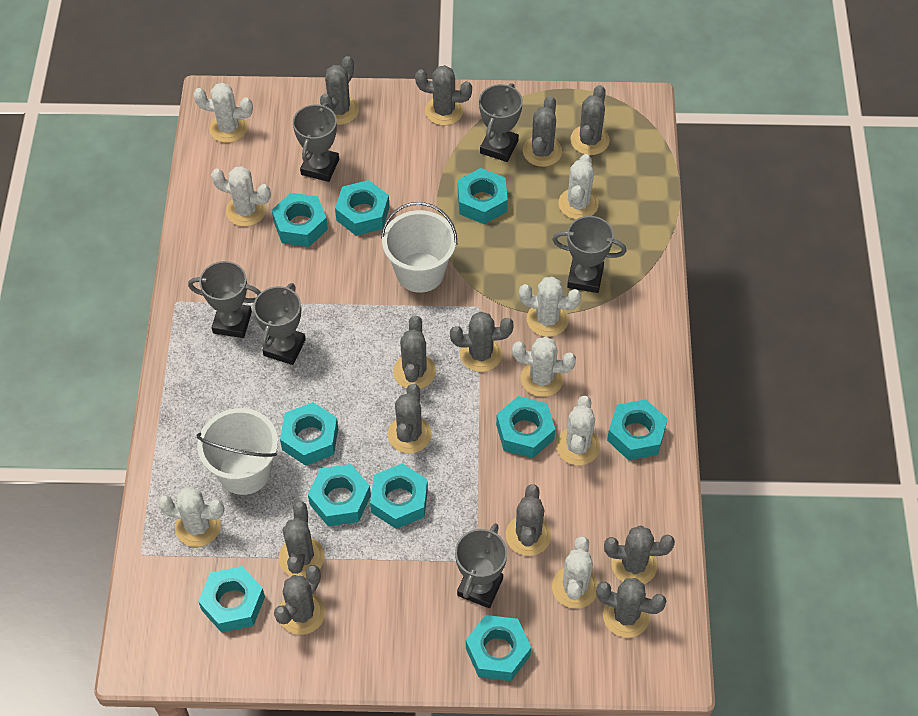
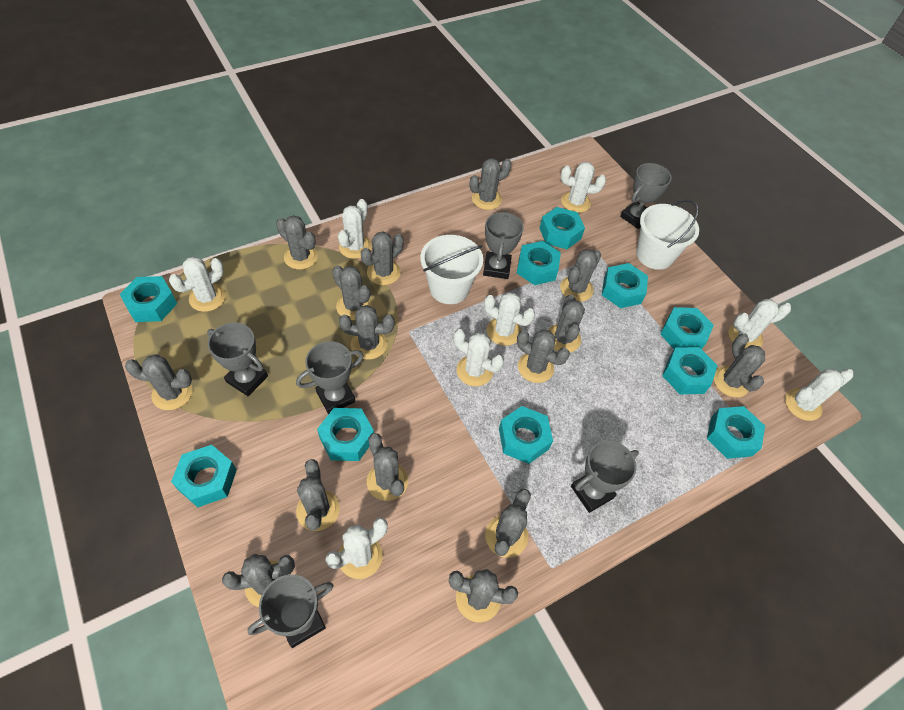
grey cactus: [274,565,325,635] [279,501,325,578] [320,56,359,125] [388,384,432,454] [393,316,436,389] [415,65,472,125] [450,312,514,372] [506,484,551,556] [523,96,562,167] [570,85,610,155] [596,578,666,638] [604,525,675,584] = 12 -> [125,354,192,410] [222,554,295,607] [276,215,318,270] [296,459,340,531] [332,265,371,320] [339,305,395,360] [361,231,404,285] [367,433,408,501] [449,569,518,622] [469,158,511,210] [485,489,531,558] [517,329,570,383] [548,295,585,352] [560,249,601,302] [714,333,765,397] = 15

